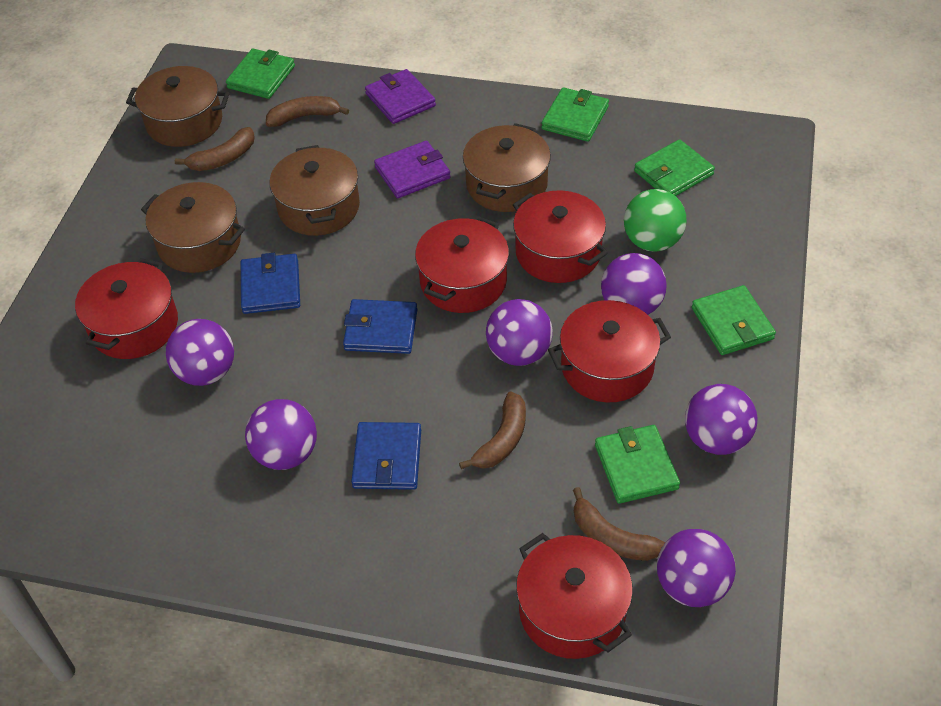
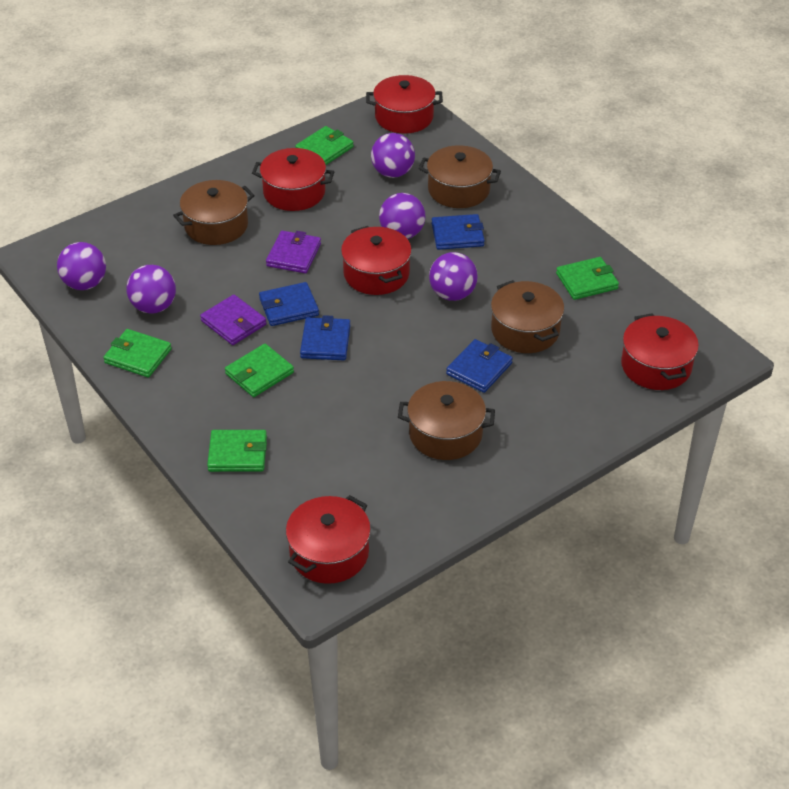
blue wallet: [241,253,300,314] [343,299,417,354] [351,422,421,490] = 3 -> [259,282,319,326] [300,315,351,360] [432,214,485,250] [446,339,513,393] = 4
brown banana: [175,127,255,171] [266,96,349,127] [459,391,526,469] [573,487,665,561] = 4 -> none = 0
green ball: [624,189,686,252] = 1 -> none = 0
purple ball: [166,319,234,386] [245,399,317,470] [486,299,553,366] [601,253,667,315] [657,529,736,607] [685,384,757,455] = 6 -> [57,242,106,290] [126,265,176,314] [371,133,415,178] [379,193,426,239] [429,252,478,301] = 5

